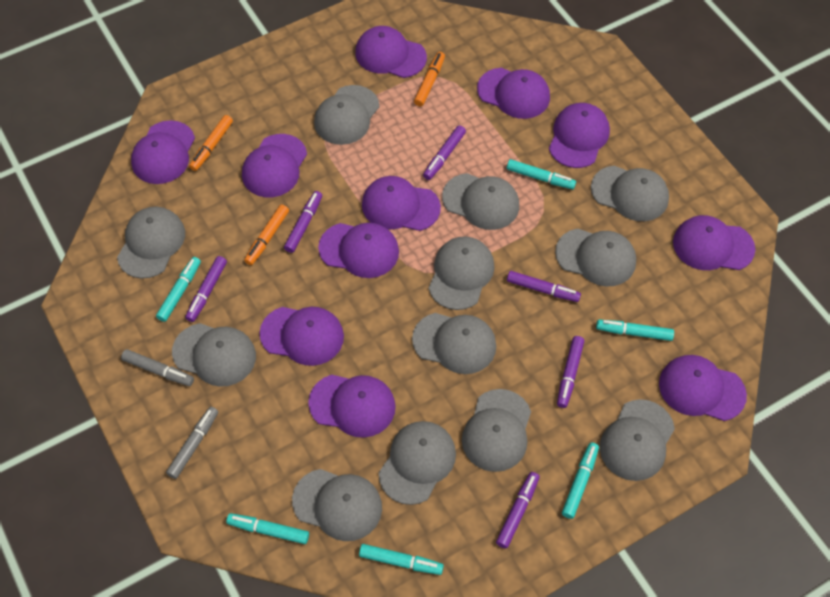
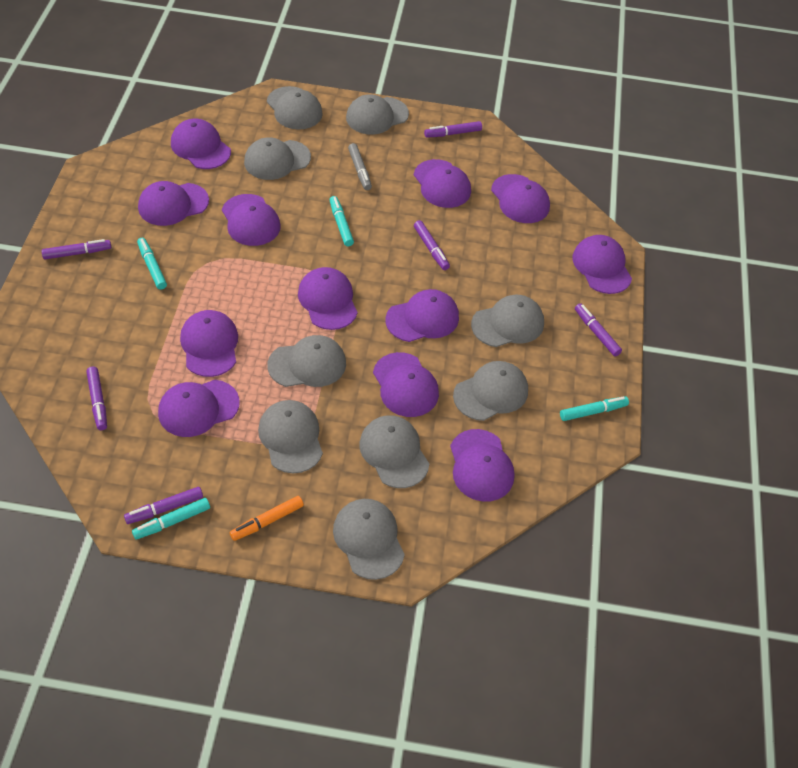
grey cap: [117,207,185,279] [172,323,256,387] [292,469,382,541] [314,85,379,145] [379,421,456,505] [412,313,496,374] [428,236,494,310] [442,173,519,230] [462,389,531,472] [555,229,636,287] [591,166,669,221] [600,399,675,481] = 12 -> [244,137,311,180] [258,400,323,473] [267,86,323,129] [268,335,346,387] [333,499,405,580] [346,94,409,135] [359,415,429,488] [453,361,528,421] [471,295,544,347] = 9
grey marker: [121,349,194,386] [166,407,218,479] = 2 -> [348,143,372,190] = 1
orange marker: [189,115,233,171] [244,205,289,265] [414,52,445,106] = 3 -> [230,496,304,541] = 1
purple cap: [131,120,195,184] [242,134,307,197] [259,307,344,366] [308,375,396,438] [318,223,399,278] [355,26,427,78] [362,176,441,231] [477,68,550,119] [549,103,610,168] [659,355,747,421] [673,215,755,270] = 11 -> [138,181,209,226] [158,380,240,437] [171,119,231,169] [180,310,238,377] [222,194,280,246] [298,267,358,330] [373,352,439,417] [385,289,459,342] [414,159,471,208] [450,429,514,502] [491,174,550,223] [573,235,632,294] = 12
turquoise marker: [156,257,201,322] [226,513,309,544] [359,544,444,575] [507,159,576,189] [562,442,599,519] [596,319,674,341] = 6 -> [132,498,210,539] [137,238,167,290] [330,196,354,247] [560,396,629,421] = 4

